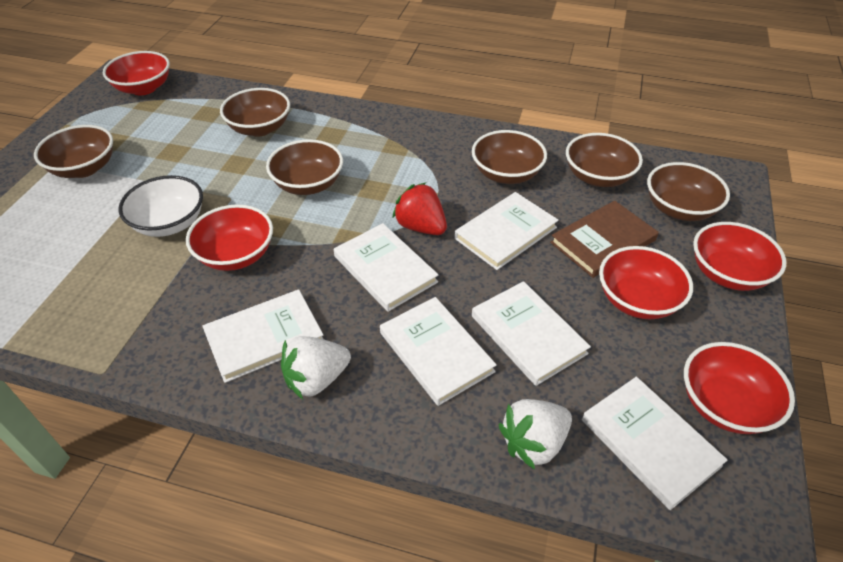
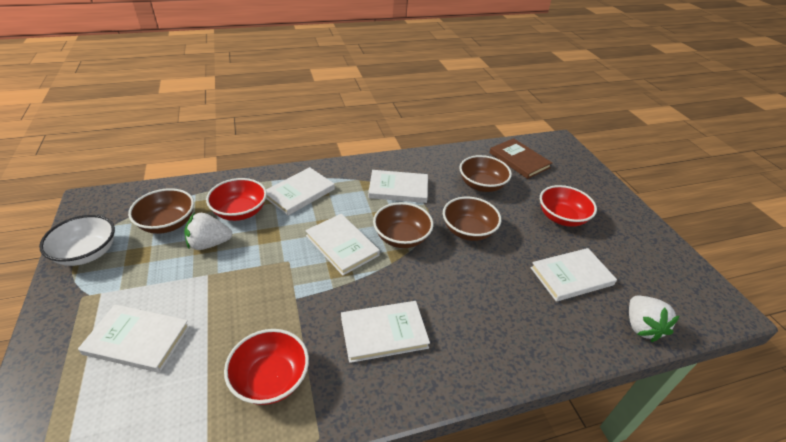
brown bowl: [34,125,113,178] [220,88,290,137] [266,139,343,195] [472,130,547,184] [566,133,643,187] [647,162,730,221] = 6 -> [128,188,194,234] [373,202,433,248] [443,197,501,241] [459,155,512,192] = 4
red bowl: [103,51,170,95] [186,204,273,271] [599,246,693,319] [684,342,795,434] [693,222,786,291] = 5 -> [206,178,267,221] [224,329,309,405] [540,185,597,227] = 3
red strawberry: [392,182,447,235] = 1 -> none = 0

